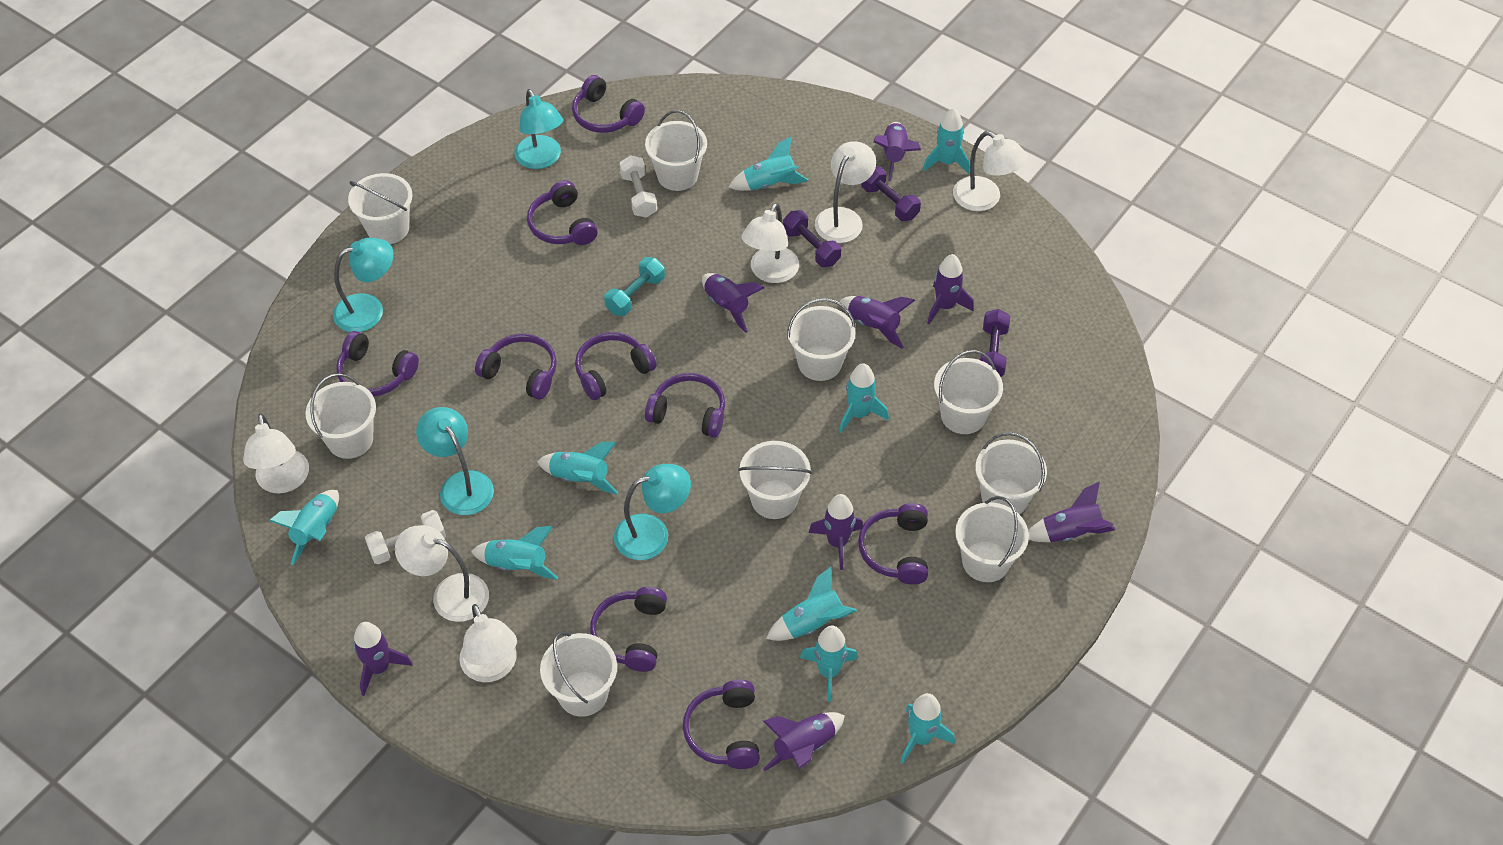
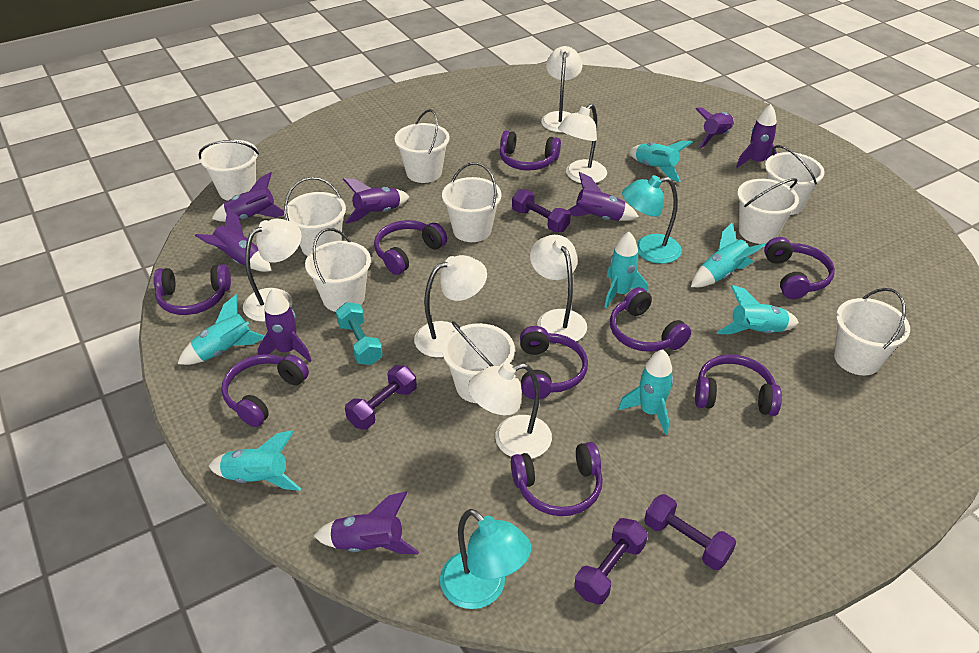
purple dumbbell: [783,210,841,267] [861,166,921,221] [980,309,1010,376] = 3 -> [345,365,417,429] [512,189,571,232] [574,518,648,605] [644,494,736,570] = 4
turquoise lamp: [333,238,394,332] [416,407,494,515] [514,89,563,169] [614,464,691,560] = 4 -> [440,509,531,609] [622,175,682,264] = 2
turquoise rocket: [269,490,339,565] [471,526,558,580] [537,442,619,494] [728,136,808,191] [766,567,857,641] [800,626,858,702] [839,363,889,433] [901,693,955,764] [923,108,970,174] = 9 -> [178,294,265,365] [209,430,301,491] [604,232,648,309] [618,349,674,435] [629,141,693,182] [691,223,766,287] [717,285,799,334] = 7
white dumbbell: [365,510,446,564] [620,155,657,218] = 2 -> none = 0

